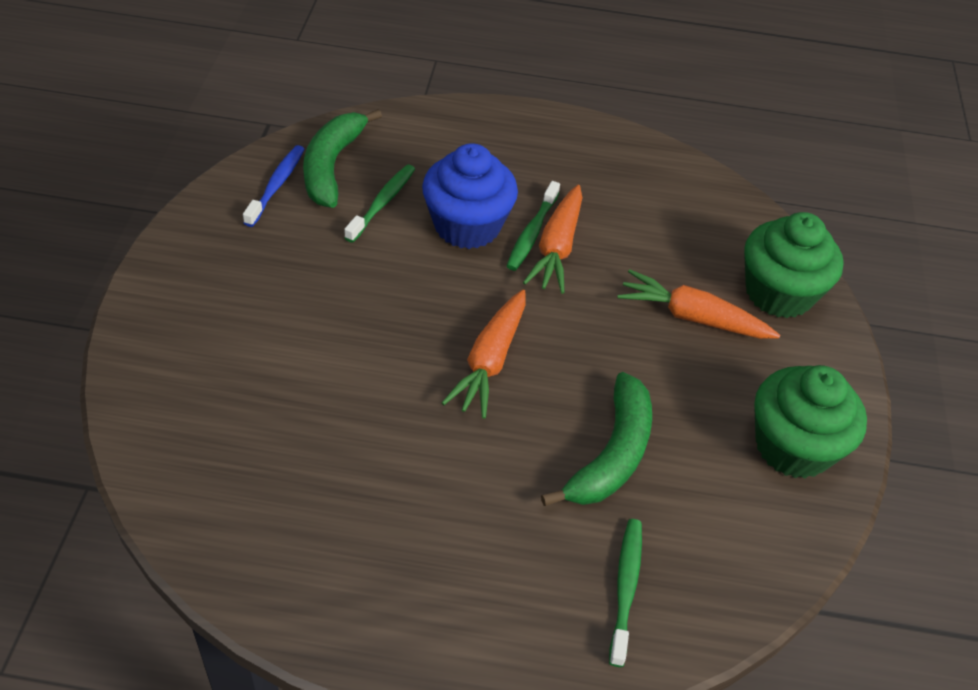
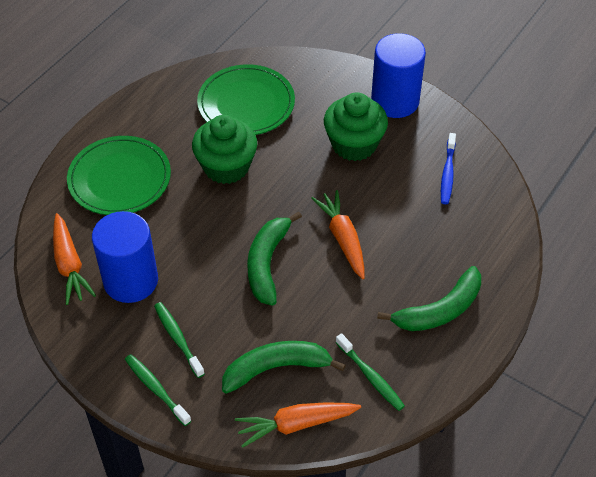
blue cupcake: [422,143,518,249] = 1 -> none = 0
blue cylinder: none = 0 -> [92,211,158,303] [371,33,426,118] = 2
green banana: [303,109,382,208] [541,372,652,506] = 2 -> [222,341,346,394] [247,211,302,306] [377,266,481,331] = 3
green plate: none = 0 -> [67,136,171,215] [197,64,295,135] = 2

